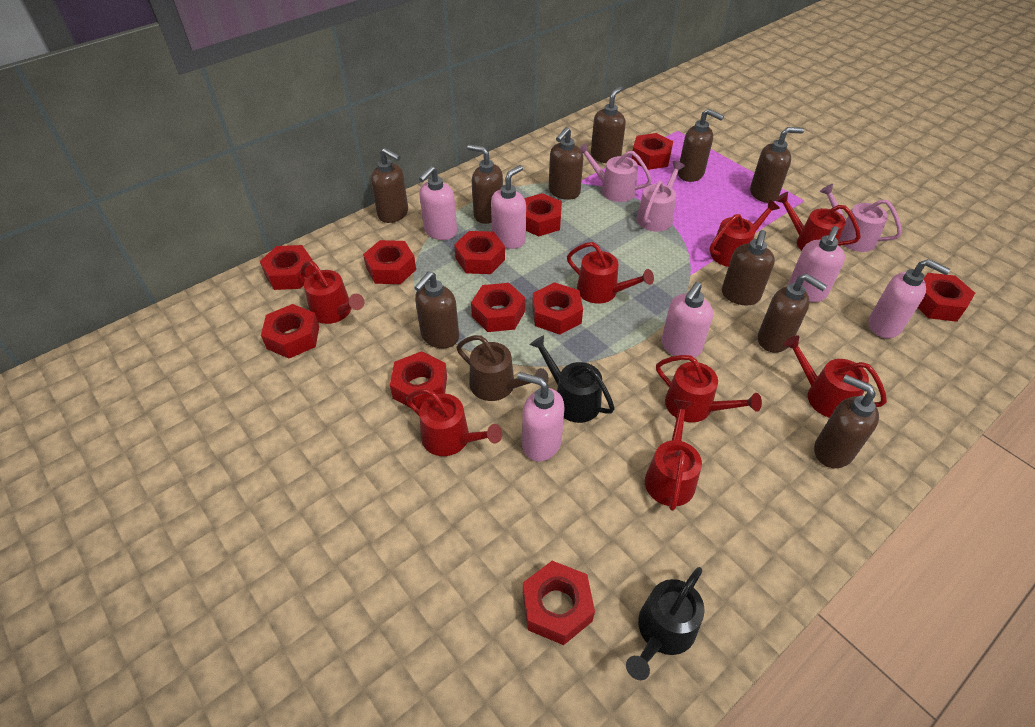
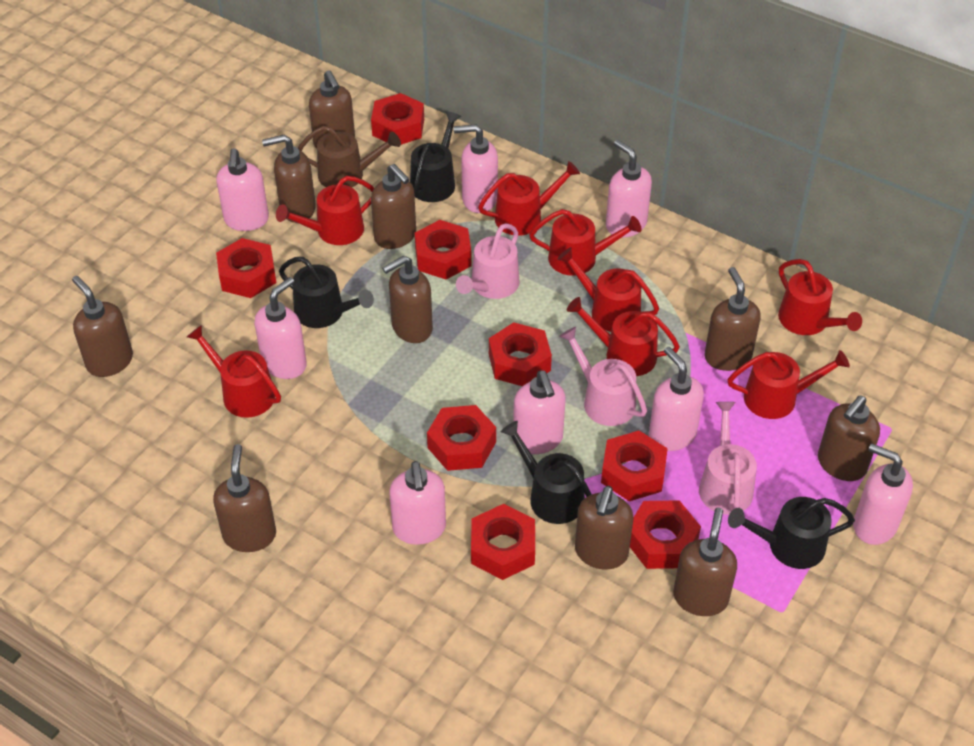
black watering can: [530,335,615,423] [626,567,705,680] = 2 -> [279,257,374,328] [410,111,461,202] [501,421,592,524] [728,497,855,569] = 4
pink soap dispenser: [419,166,457,240] [491,165,526,249] [517,372,565,461] [661,282,713,358] [788,226,845,302] [869,259,950,339] = 6 -> [216,148,269,231] [254,277,307,379] [389,461,446,545] [454,124,498,213] [513,370,566,454] [606,140,652,237] [649,347,704,451] [853,443,913,545] = 8
red nut: [260,245,316,290] [261,304,319,358] [363,240,416,284] [390,351,447,409] [454,231,505,274] [471,283,525,332] [523,561,595,645] [524,193,562,237] [532,282,583,335] [631,133,673,170] [918,273,975,322] = 11 -> [216,238,276,298] [371,93,424,145] [415,220,472,280] [427,405,496,471] [471,504,535,580] [489,322,552,386] [601,431,668,501] [630,500,701,569] = 8

